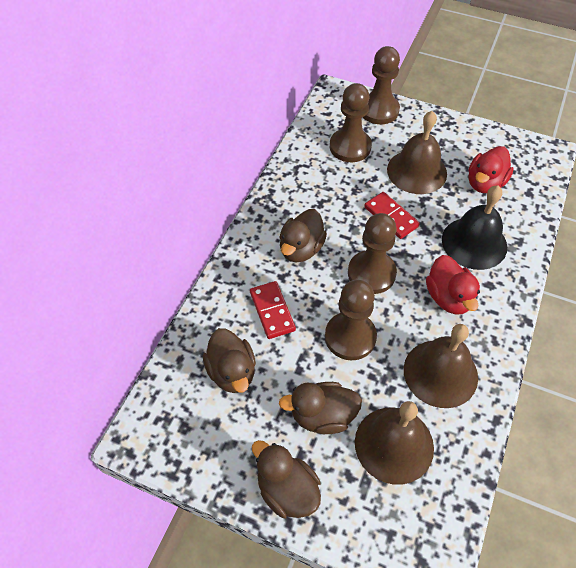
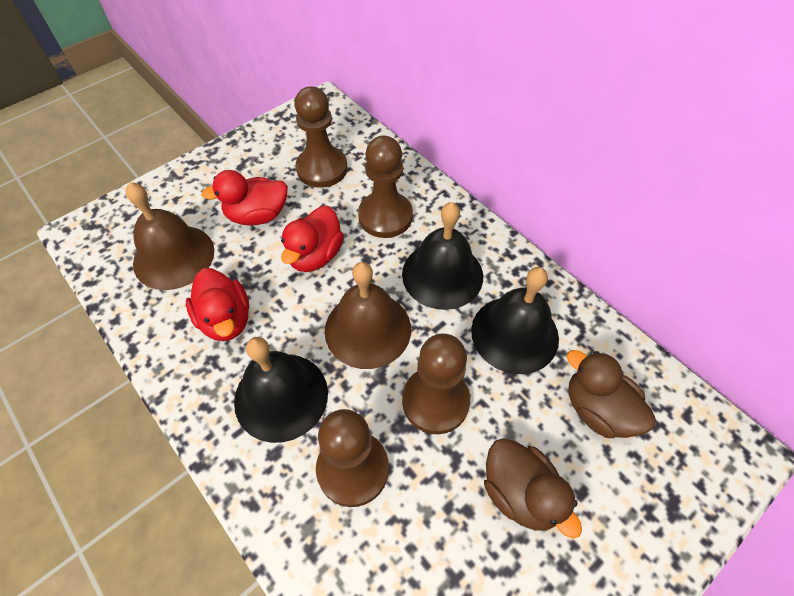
black bell: [442,185,507,270] = 1 -> [234,337,328,443] [402,202,483,310] [471,267,559,374] = 3
brown bell: [355,401,434,485] [387,111,447,194] [404,324,478,408] = 3 -> [126,182,214,290] [325,262,411,369] = 2
brown duck: [203,328,256,393] [252,440,321,518] [279,209,327,262] [279,382,362,434] = 4 -> [484,438,582,539] [567,350,656,438] = 2
red domino: [250,281,296,339] [364,192,420,239] = 2 -> none = 0
red duck: [426,255,480,315] [469,146,514,193] = 2 -> [186,268,249,341] [201,170,288,226] [281,206,344,272] = 3

